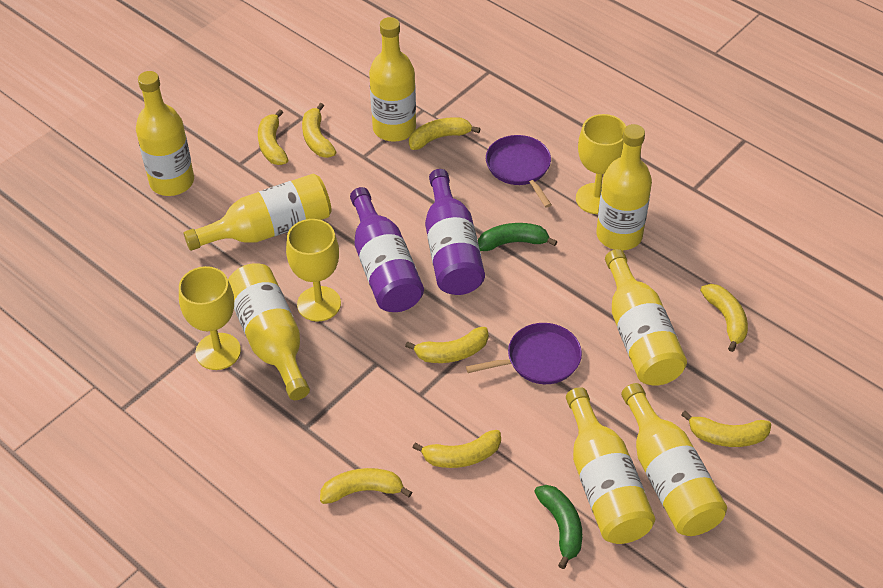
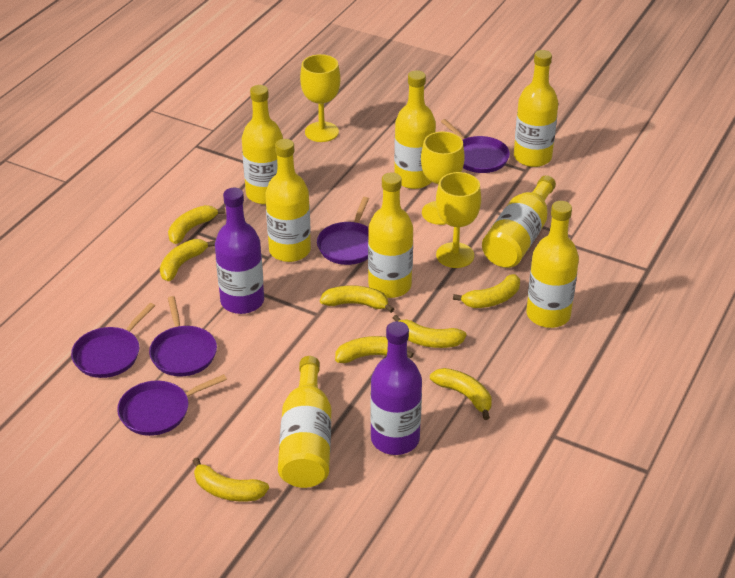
green banana: [478,223,557,251] [534,485,582,569] = 2 -> none = 0
purple pan: [466,323,582,384] [486,135,552,207] = 2 -> [71,303,155,378] [117,374,227,436] [149,296,217,376] [317,197,369,265] [441,119,510,173] = 5

